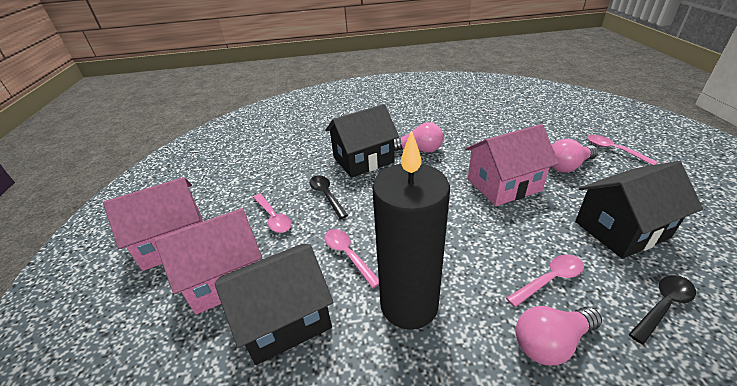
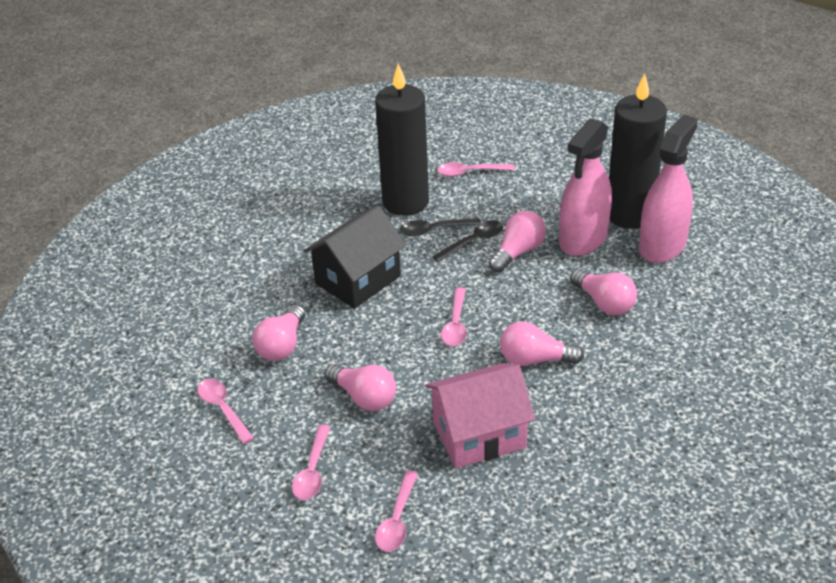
black candle: [372,130,450,330] = 1 -> [375,64,429,216] [609,73,667,229] = 2
black house: [215,244,334,365] [325,104,399,178] [575,161,703,259] = 3 -> [304,205,406,309] = 1
pink house: [103,177,203,271] [155,208,262,315] [465,124,559,206] = 3 -> [425,363,535,468] = 1
pink light bulb: [394,122,444,153] [515,306,602,366] [552,139,598,172] = 3 -> [252,305,305,361] [324,364,396,411] [489,211,546,272] [500,321,584,366] [570,269,637,315] = 5
pink spoon: [253,194,292,233] [324,229,379,288] [506,254,584,307] [587,135,658,165] = 4 -> [197,379,254,444] [292,424,330,500] [375,471,418,552] [437,162,515,177] [441,287,467,346] = 5
pink spray bottle: none = 0 -> [559,118,612,256] [639,115,698,263] = 2

